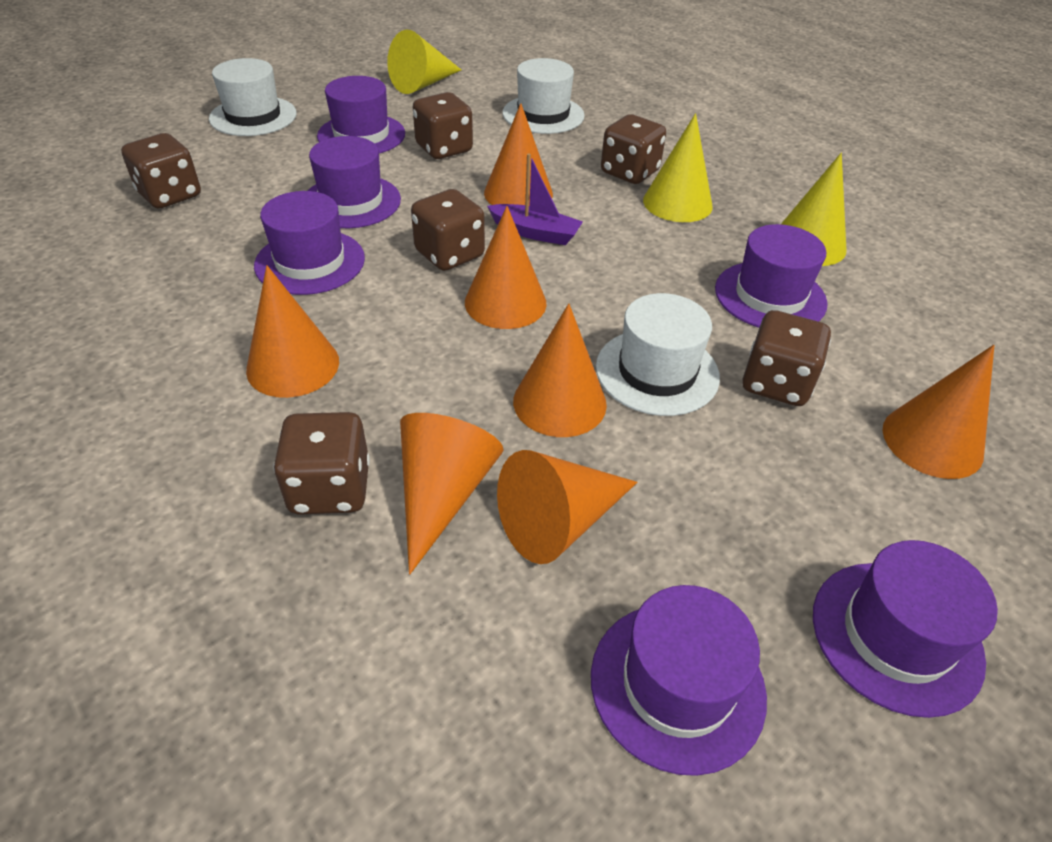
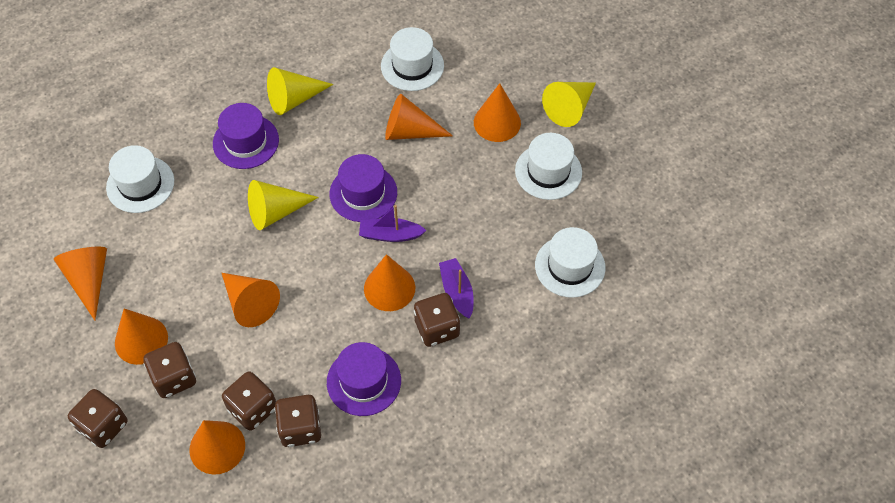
brown dice: [121,133,201,208] [273,412,370,515] [411,189,485,271] [413,92,473,159] [601,114,666,184] [743,310,831,406] = 6 -> [68,389,128,448] [143,342,196,398] [222,371,276,431] [274,395,321,447] [414,293,460,347] = 5
purple boat: [487,153,583,245] = 1 -> [359,205,427,242] [439,258,474,319] = 2
purple hat: [254,191,365,295] [307,136,401,228] [317,76,405,154] [591,585,767,776] [715,224,828,328] [813,540,998,718] = 6 -> [213,103,279,169] [327,342,401,416] [330,154,397,222] = 3
white hat: [209,58,297,136] [502,58,585,134] [596,293,720,416] = 3 -> [106,145,174,213] [381,27,444,91] [515,133,582,200] [535,227,606,298] = 4

